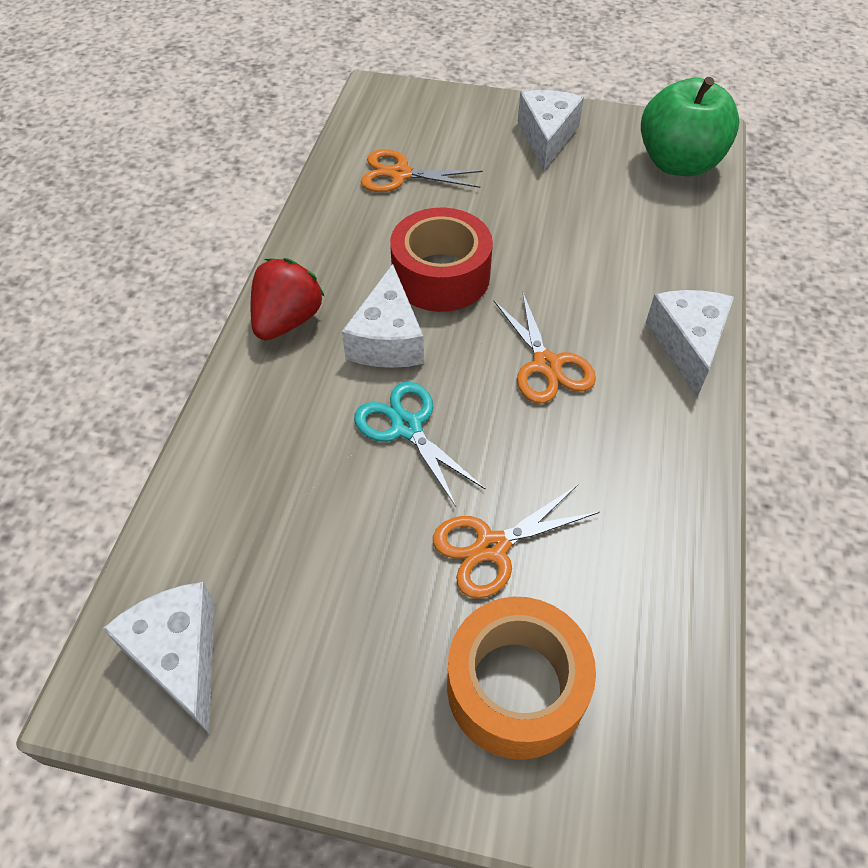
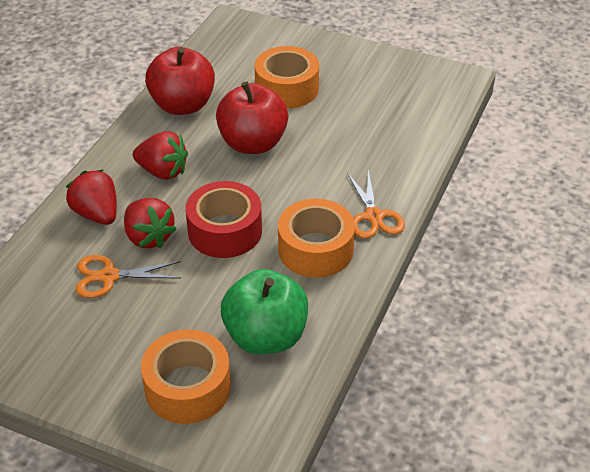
orange scissors: [361,149,483,192] [433,485,599,599] [494,292,596,404] = 3 -> [76,255,181,298] [347,170,405,239] = 2
orange tape: [447,597,596,760] = 1 -> [141,329,231,424] [254,46,319,109] [278,199,355,278] = 3
red apple: none = 0 -> [145,47,215,115] [216,81,288,154] = 2
red strawberry: [251,258,325,340] = 1 -> [66,170,117,225] [124,198,176,248] [133,131,188,180] = 3
turquoise scissors: [354,382,486,507] = 1 -> none = 0
white cheese: [103,582,215,733] [342,264,424,368] [518,90,584,171] [646,290,734,397] = 4 -> none = 0

